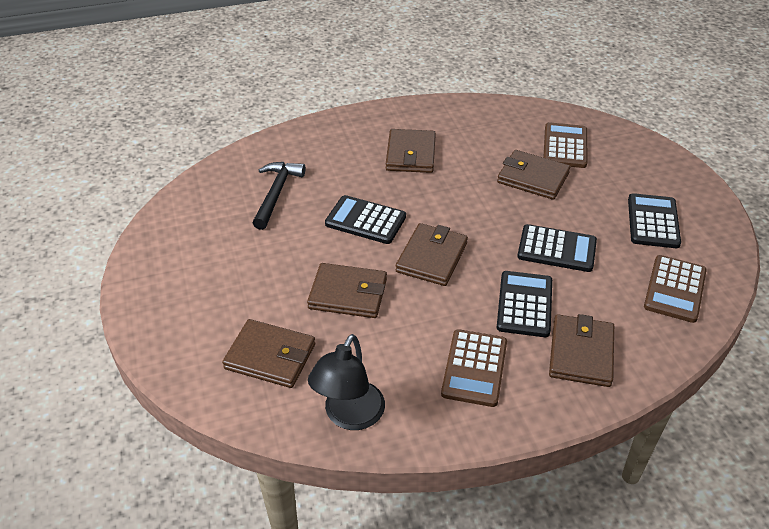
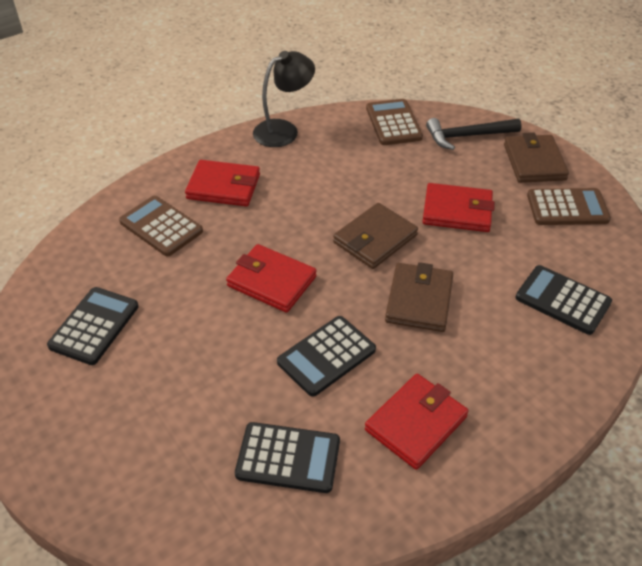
brown wallet: [222,319,315,388] [307,263,387,318] [386,129,436,173] [396,223,468,286] [497,150,570,200] [549,314,614,387] = 6 -> [333,203,418,269] [385,262,453,332] [504,132,569,183] = 3
red wallet: none = 0 -> [185,160,260,206] [226,244,317,313] [365,374,468,470] [422,183,495,232] = 4

